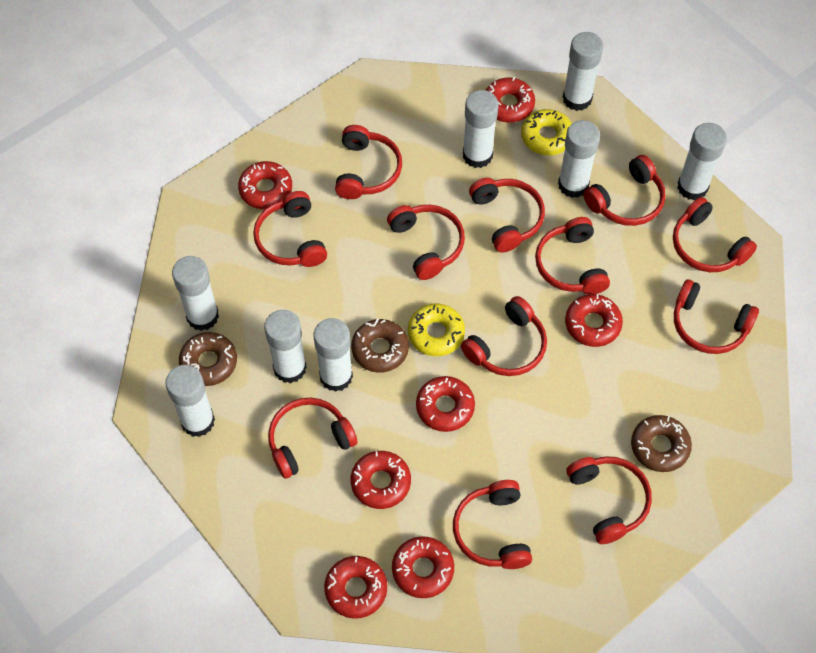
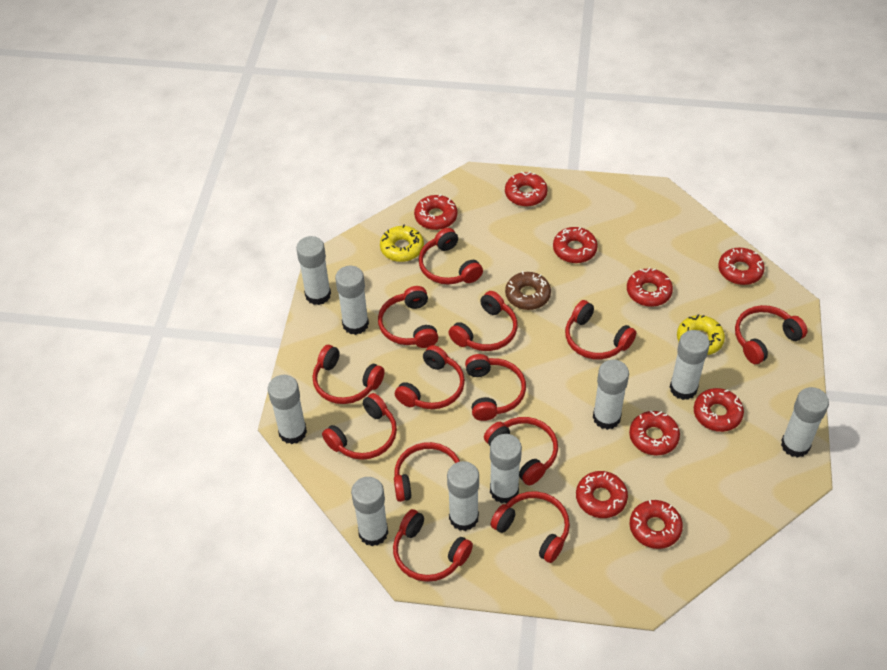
brown donut: [179,332,237,386] [351,319,409,373] [631,415,692,472] = 3 -> [505,271,551,310] = 1
red donut: [238,161,292,209] [324,556,387,619] [351,451,411,509] [392,536,454,598] [416,376,475,432] [486,77,535,123] [565,294,623,347] = 7 -> [414,194,458,230] [505,171,548,207] [553,227,598,263] [576,471,628,518] [627,267,673,307] [629,410,680,455] [629,500,683,549] [694,388,744,432] [718,248,765,285] = 9
red headphones: [253,191,327,267] [268,398,357,479] [335,125,402,199] [387,205,465,280] [453,480,532,569] [461,296,547,376] [469,178,545,253] [535,217,610,295] [566,456,652,544] [583,155,666,226] [673,197,757,272] [674,279,759,354] = 12 -> [312,345,385,404] [322,393,397,460] [378,286,438,348] [393,509,473,582] [394,442,460,502] [395,345,465,409] [419,228,483,285] [449,291,517,351] [465,354,526,421] [484,417,558,485] [490,491,570,563] [565,300,636,360] [735,305,808,364] = 13
white glue stick: [165,365,215,437] [172,256,219,331] [264,310,307,383] [313,318,353,392] [463,90,499,168] [558,120,600,198] [562,32,603,111] [677,123,727,200] = 8 -> [268,375,307,444] [296,236,331,305] [335,266,369,335] [351,477,388,546] [447,461,479,531] [490,434,522,503] [593,360,629,430] [670,330,710,400] [781,387,829,458] = 9

